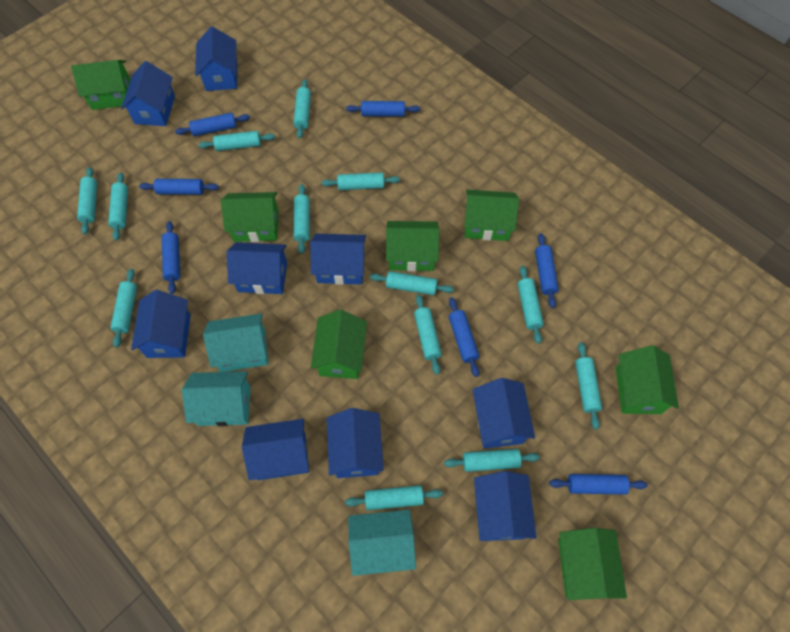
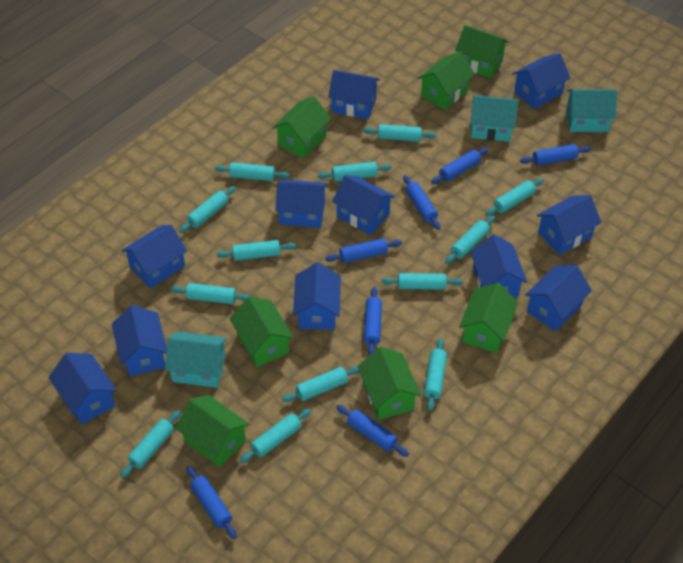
blue house: [121,61,175,126] [131,290,191,358] [195,26,237,91] [227,242,287,294] [242,419,309,480] [310,234,366,285] [327,408,384,478] [473,378,535,449] [474,471,536,541] = 9 -> [49,353,117,425] [112,305,167,376] [121,224,187,288] [275,179,328,228] [293,262,341,330] [328,70,380,119] [332,175,395,235] [470,234,527,298] [513,53,571,109] [525,265,592,331] [537,195,602,255] = 11

